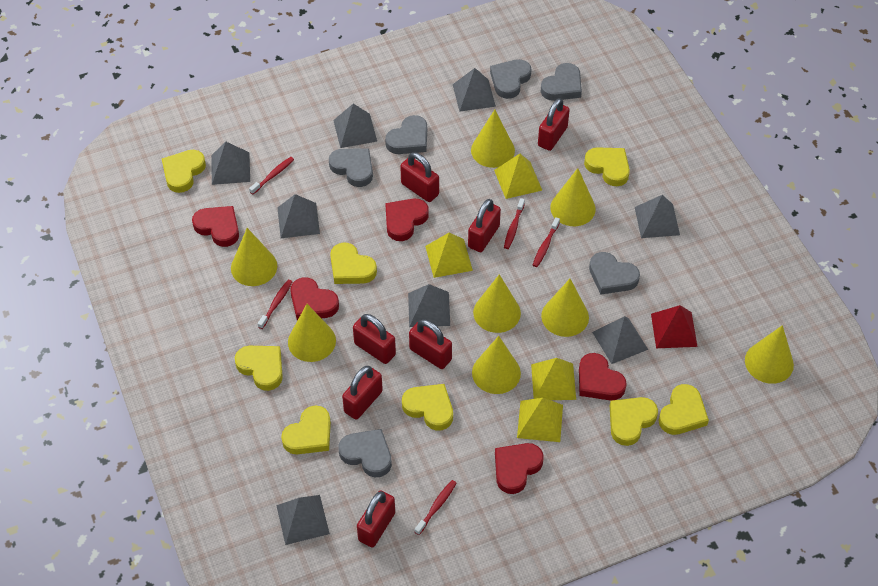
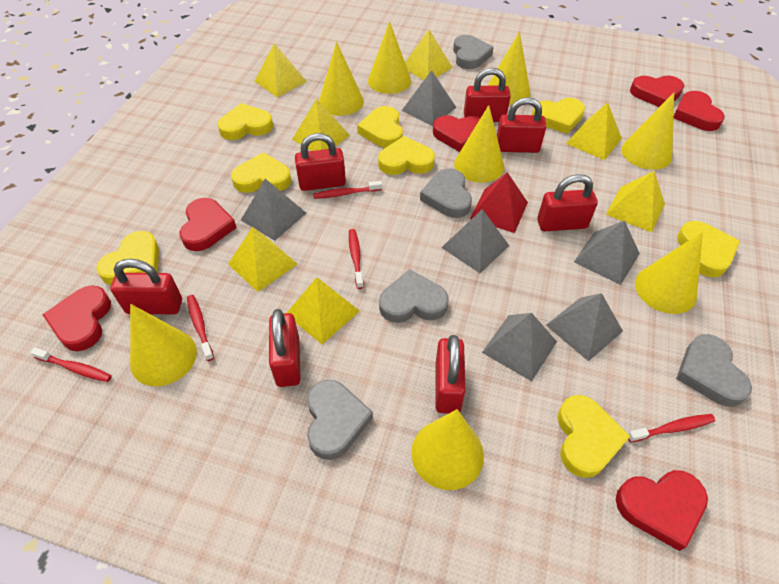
grey heart: [329,149,373,187] [339,429,392,477] [385,115,427,154] [490,59,531,99] [541,63,582,101] [589,252,640,295] = 6 -> [307,380,373,460] [379,269,449,323] [420,168,472,218] [453,35,494,69] [676,334,752,407] = 5
grey pyramid: [211,142,250,185] [276,495,330,545] [277,194,320,238] [333,104,377,148] [408,284,450,327] [453,68,496,112] [592,316,648,364] [635,195,680,238] = 8 -> [241,179,306,241] [401,70,457,126] [441,209,509,273] [482,313,557,381] [546,293,623,361] [574,220,640,285] = 6
red heart: [192,206,239,247] [290,278,339,320] [385,199,429,241] [495,443,543,494] [579,353,627,401] = 5 -> [42,285,111,351] [180,198,237,251] [433,115,480,152] [616,470,708,551] [630,76,685,107] [673,91,725,131] = 6
yellow pyramid: [425,232,473,278] [494,154,542,199] [517,398,563,442] [531,358,576,400] = 4 -> [228,227,298,292] [255,43,307,97] [287,277,360,344] [292,98,350,151] [405,30,453,80] [566,102,622,160] [606,171,665,232] = 7

